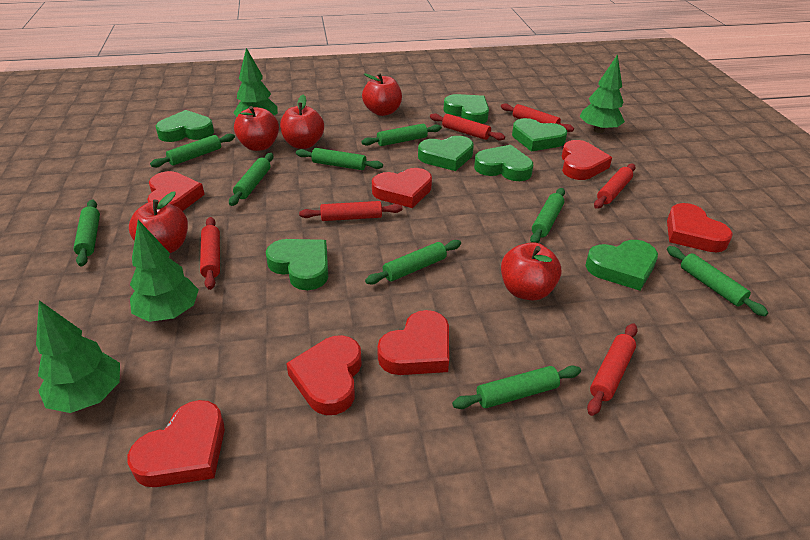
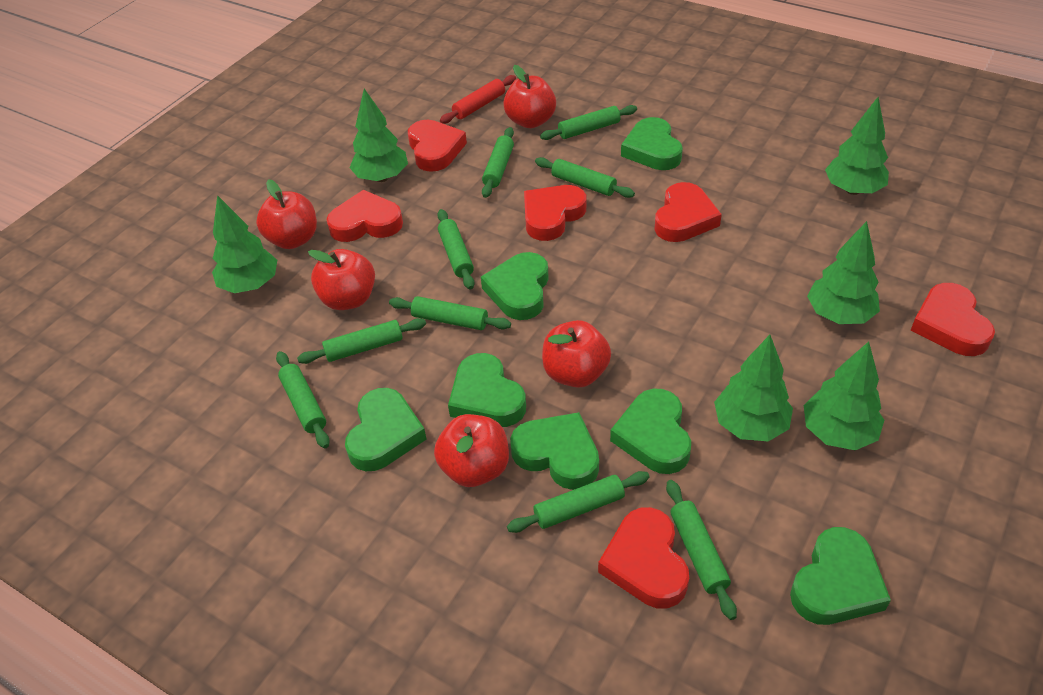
green tree: [36,300,120,413] [130,220,199,322] [233,48,278,117] [580,54,625,133] = 4 -> [212,195,277,293] [349,89,408,182] [714,335,793,442] [804,342,884,450] [807,221,880,324] [825,97,889,195] = 6
red heart: [128,400,225,487] [147,171,205,211] [286,335,362,415] [372,168,432,208] [377,310,449,375] [562,140,612,180] [667,203,733,252] = 7 -> [326,190,403,242] [408,120,467,172] [524,185,586,241] [598,507,689,608] [654,182,722,242] [911,283,995,356] = 6
red rolling pin: [200,217,220,290] [299,201,402,221] [430,113,505,140] [501,103,574,132] [587,323,638,416] [594,164,636,209] = 6 -> [440,75,516,124] = 1

